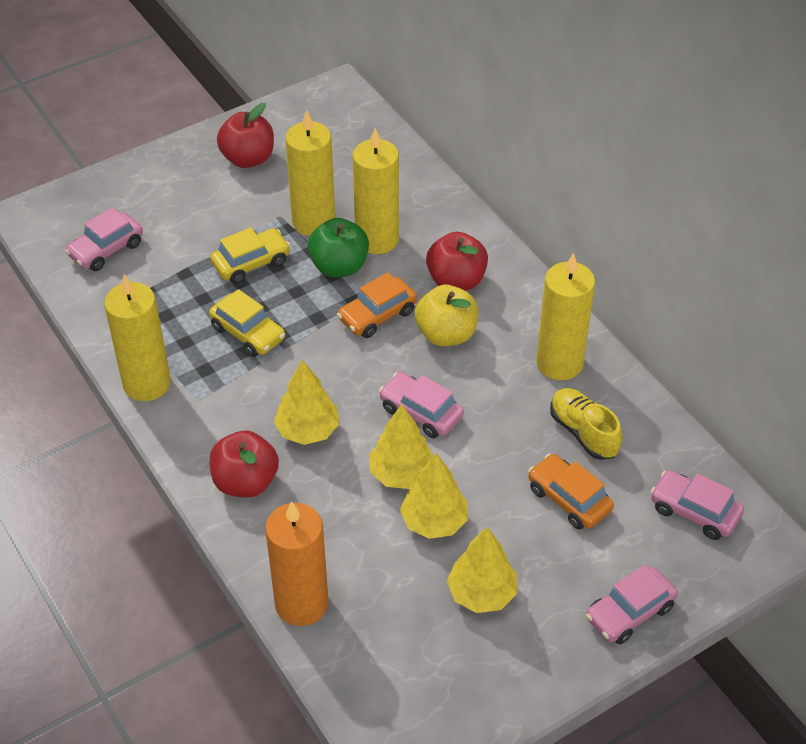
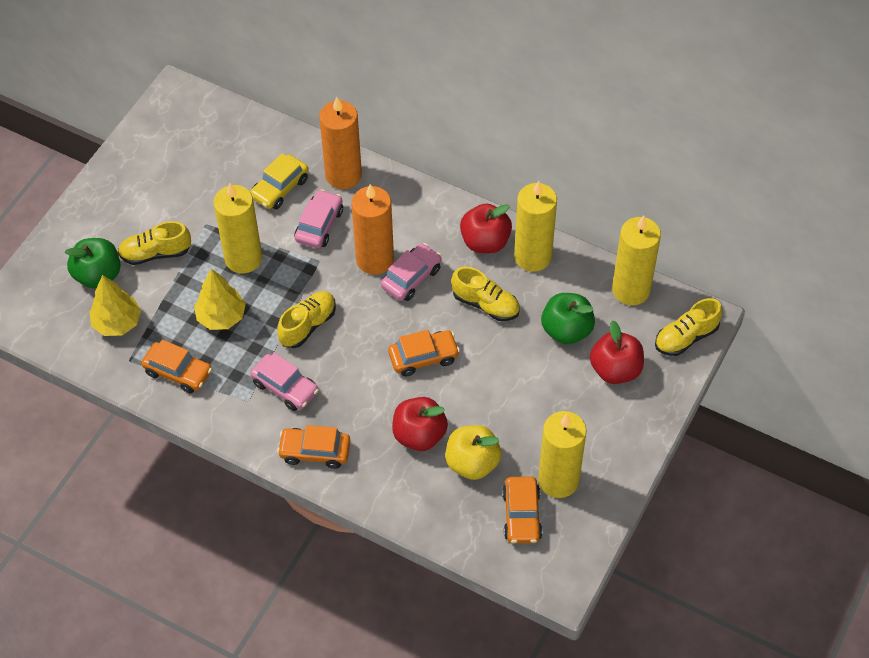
green apple: [308,218,369,277] = 1 -> [65,238,121,288] [541,293,595,344] = 2
orange candle: [265,501,328,626] = 1 -> [319,97,362,189] [352,184,394,275] = 2
orange car: [337,272,417,338] [528,454,614,529] = 2 -> [141,340,212,393] [277,425,350,469] [388,330,460,376] [502,476,542,544] = 4
pink car: [65,207,143,271] [379,372,464,438] [586,565,678,645] [651,470,744,540] = 4 -> [250,353,319,411] [295,189,343,248] [381,243,442,301] = 3
yellow car: [209,289,285,357] [210,227,291,284] = 2 -> [250,153,309,210] = 1
yellow shoe: [550,388,622,460] = 1 -> [118,221,191,265] [277,291,336,348] [451,267,520,321] [655,298,722,356] = 4
yellow tree: [274,360,339,445] [369,404,433,489] [400,453,468,539] [447,527,517,613] = 4 -> [89,275,141,336] [194,269,246,330] = 2

